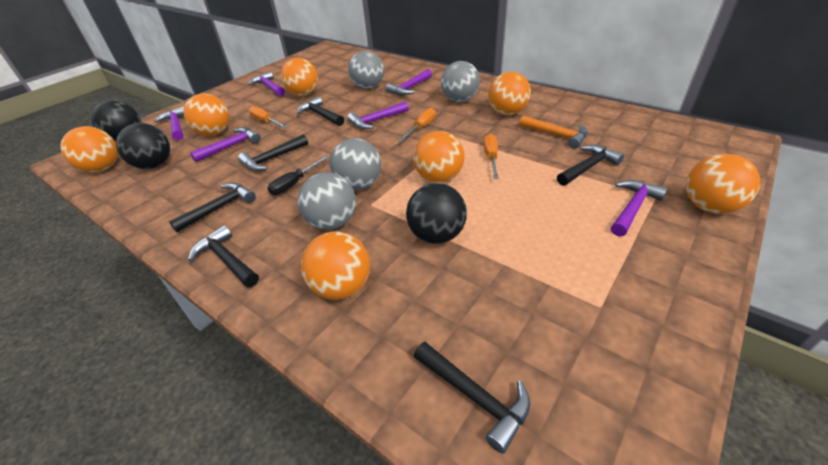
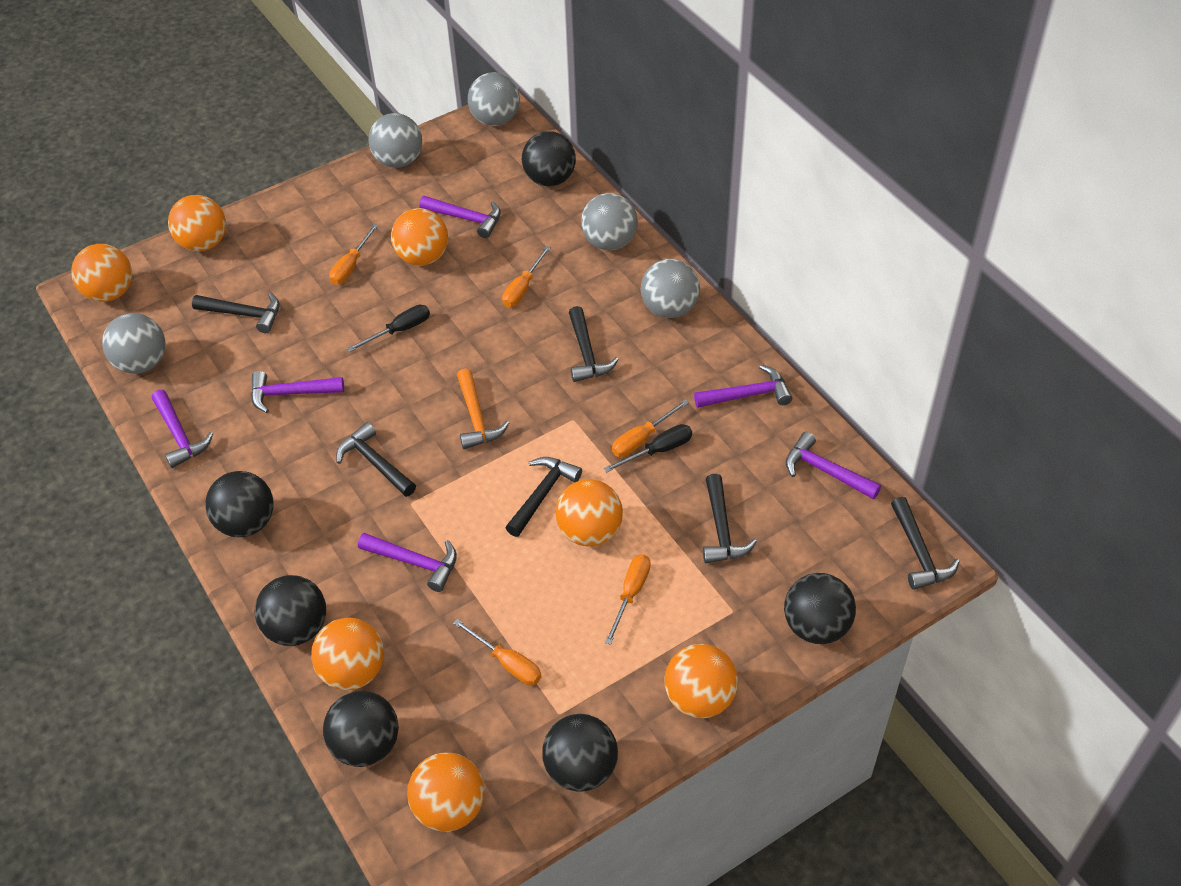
black ball: [91,100,141,142] [116,123,170,169] [406,183,467,244] = 3 -> [205,471,274,537] [255,575,326,646] [323,691,399,767] [522,131,576,186] [542,714,618,792] [784,573,856,644] = 6
black screwdriver: [268,155,330,195] = 1 -> [347,305,430,352] [604,424,692,472] = 2
grey ball: [298,172,356,230] [329,138,381,190] [348,50,384,89] [441,61,480,102] = 4 -> [102,313,166,374] [369,113,422,168] [468,72,520,126] [581,193,638,250] [641,259,700,318] = 5
orange screwdriver: [248,106,287,128] [399,108,436,142] [483,134,499,178] = 3 -> [329,224,379,285] [453,619,542,685] [502,246,551,307] [605,554,651,645] [612,400,689,457] = 5

